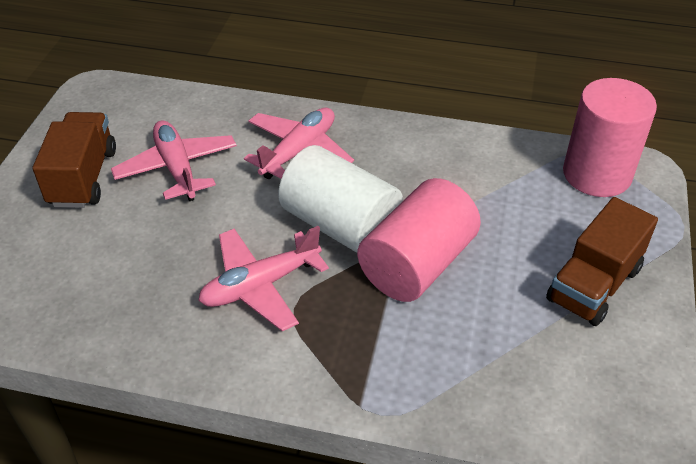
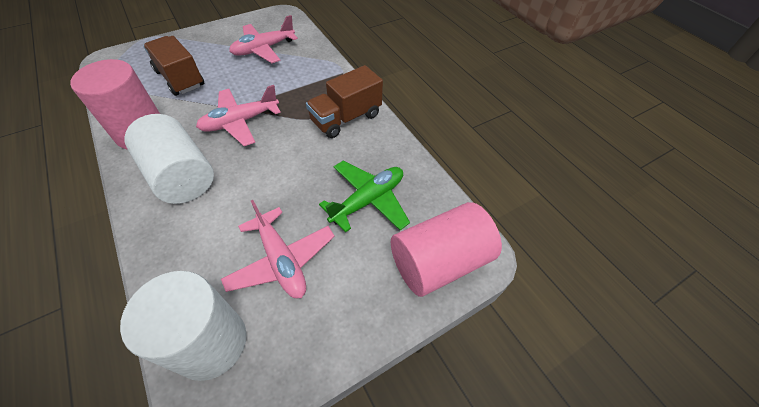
green plane: none = 0 -> [319,161,410,232] = 1
white cylinder: [278,145,403,253] = 1 -> [120,271,247,381] [124,114,214,204] = 2

